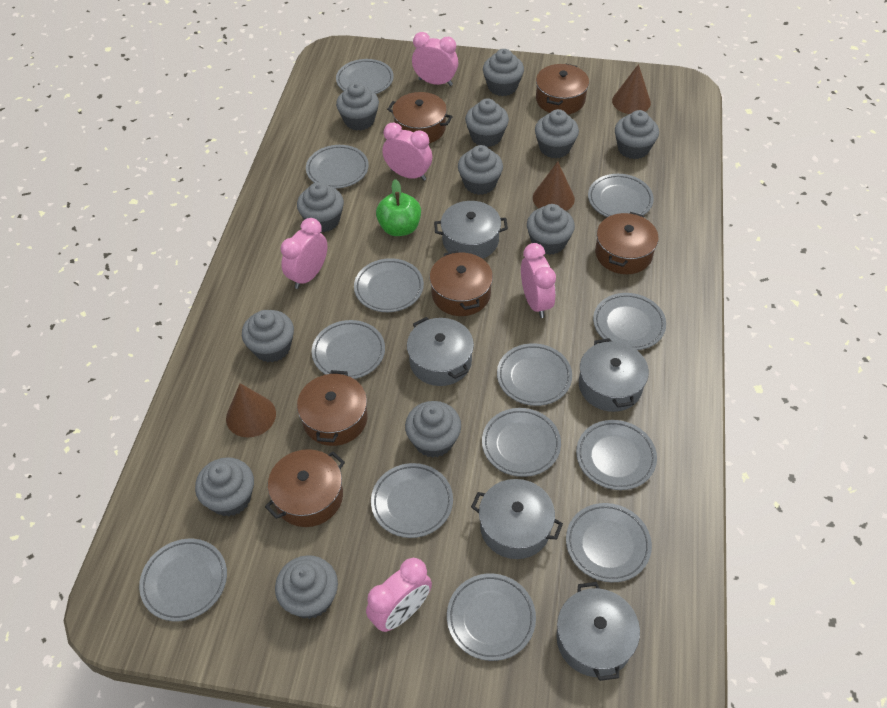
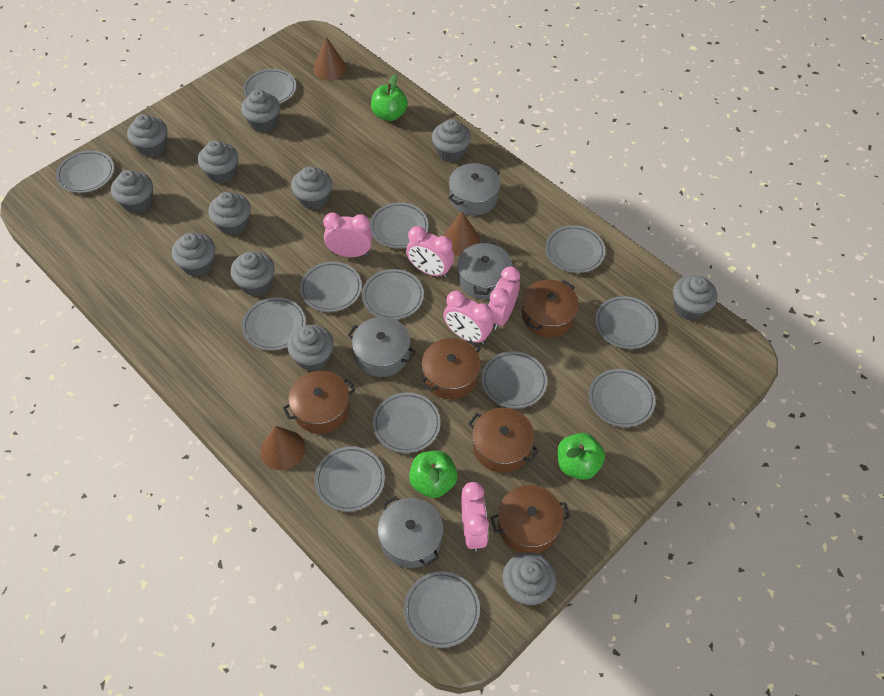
brown pot: [265,449,345,527] [297,370,368,446] [387,92,453,143] [430,250,493,316] [536,63,589,115] [595,212,659,274] = 6 -> [283,371,355,434] [421,338,481,399] [468,408,539,473] [490,485,570,553] [522,280,579,338] = 5
green apple: [376,179,421,236] = 1 -> [371,74,408,121] [409,451,457,498] [557,433,605,480] = 3
grey pot: [407,317,474,386] [434,201,508,259] [471,479,563,559] [556,582,640,681] [579,338,649,412] = 5 -> [347,317,416,377] [377,496,444,568] [448,163,501,215] [457,241,512,299] = 4

